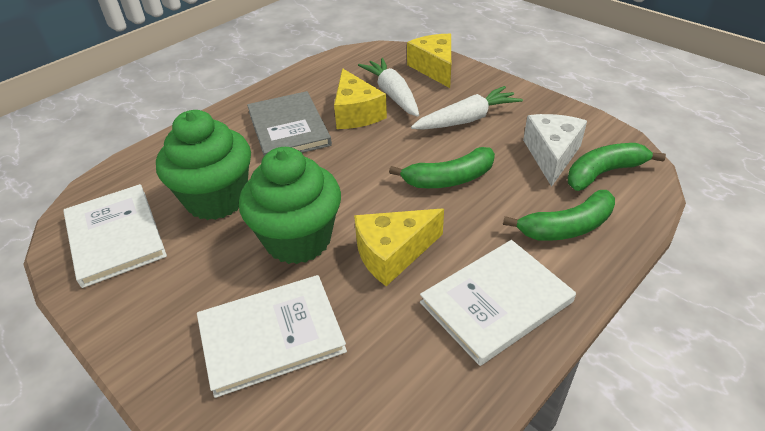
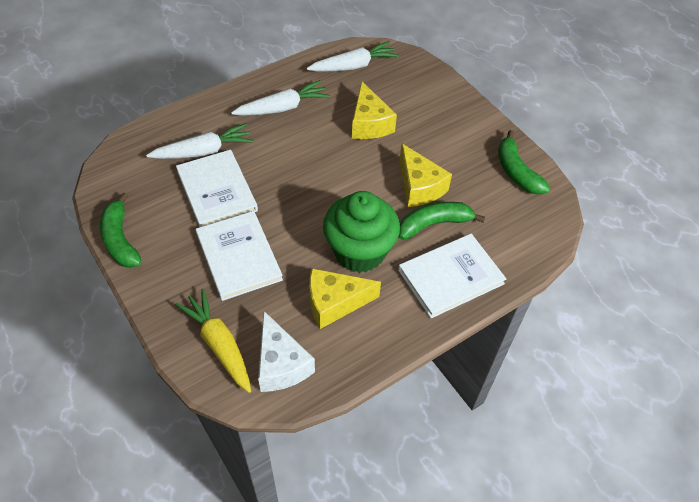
green cupcake: [156,110,251,220] [239,147,341,264] = 2 -> [323,191,400,273] = 1
grey book: [247,91,332,156] = 1 -> none = 0
white carrot: [358,58,419,117] [411,86,523,130] = 2 -> [146,123,254,159] [231,80,330,116] [307,41,399,71] = 3
yellow carrot: none = 0 -> [175,289,251,393] = 1

